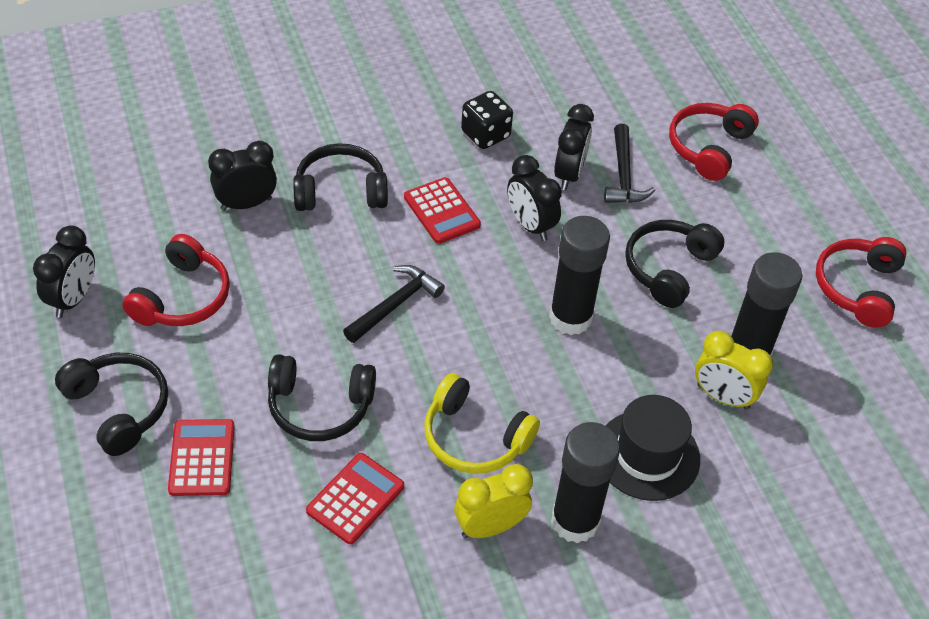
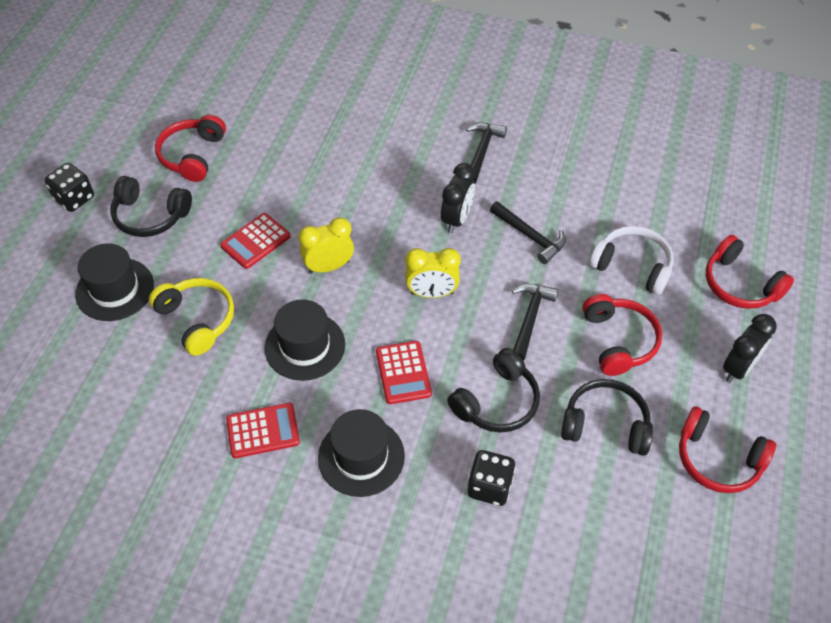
black clock: [33,225,95,318] [208,141,277,211] [507,155,562,241] [554,104,594,190] = 4 -> [441,163,475,233] [723,314,777,383] = 2
black dice: [461,91,513,149] = 1 -> [45,163,94,212] [468,450,516,506] = 2
black glue stick: [549,216,610,335] [551,422,620,543] [731,252,802,356] = 3 -> none = 0
black hammer: [343,265,445,343] [604,124,655,203] = 2 -> [466,123,507,184] [490,201,566,264] [512,284,558,361] = 3
black hat: [606,395,700,501] = 1 -> [75,243,154,321] [265,299,345,381] [318,409,405,497] = 3
black headphones: [55,353,168,456] [268,354,376,441] [293,143,388,211] [625,220,724,308] = 4 -> [110,176,192,237] [447,348,540,433] [561,379,653,456] = 3
red headphones: [122,234,230,326] [669,103,759,181] [816,237,907,328] = 3 -> [155,115,226,182] [582,294,662,376] [679,406,776,493] [706,235,794,309] = 4
white headphones: none = 0 -> [590,226,674,295] = 1

